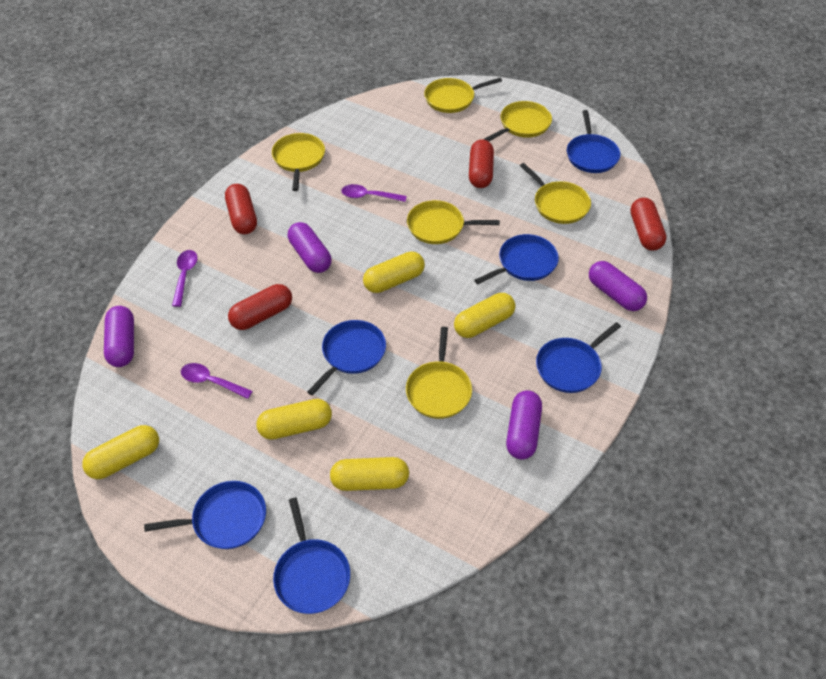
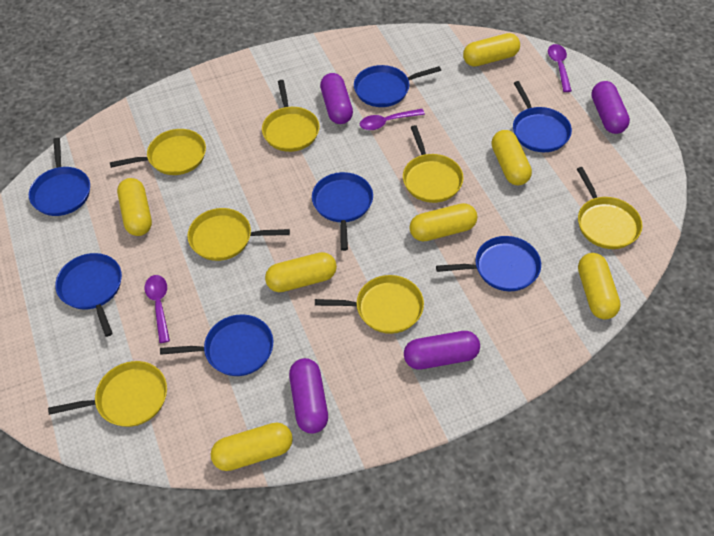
blue pan: [144,481,266,549] [273,497,350,614] [307,320,386,396] [474,234,559,284] [536,322,621,393] [567,110,621,173] = 6 -> [29,138,90,216] [55,253,122,337] [160,314,273,376] [312,172,373,251] [354,65,441,107] [436,236,541,291] [513,81,572,152] = 7
red capsule: [225,184,257,234] [228,284,292,330] [469,139,494,188] [630,198,666,251] = 4 -> none = 0
yellow capsule: [82,425,159,479] [256,399,332,440] [330,457,409,491] [363,252,425,293] [454,293,515,338] = 5 -> [117,178,152,236] [211,422,293,471] [265,252,337,292] [409,203,477,241] [463,33,520,67] [491,130,532,185] [578,253,621,319] = 7
yellow pan: [272,133,325,191] [406,327,472,419] [407,200,500,244] [424,78,502,113] [484,101,552,141] [520,163,591,224] = 6 -> [48,361,167,427] [110,129,206,175] [187,208,290,261] [262,80,320,152] [315,275,424,334] [403,125,464,203] [577,167,643,249] = 7

